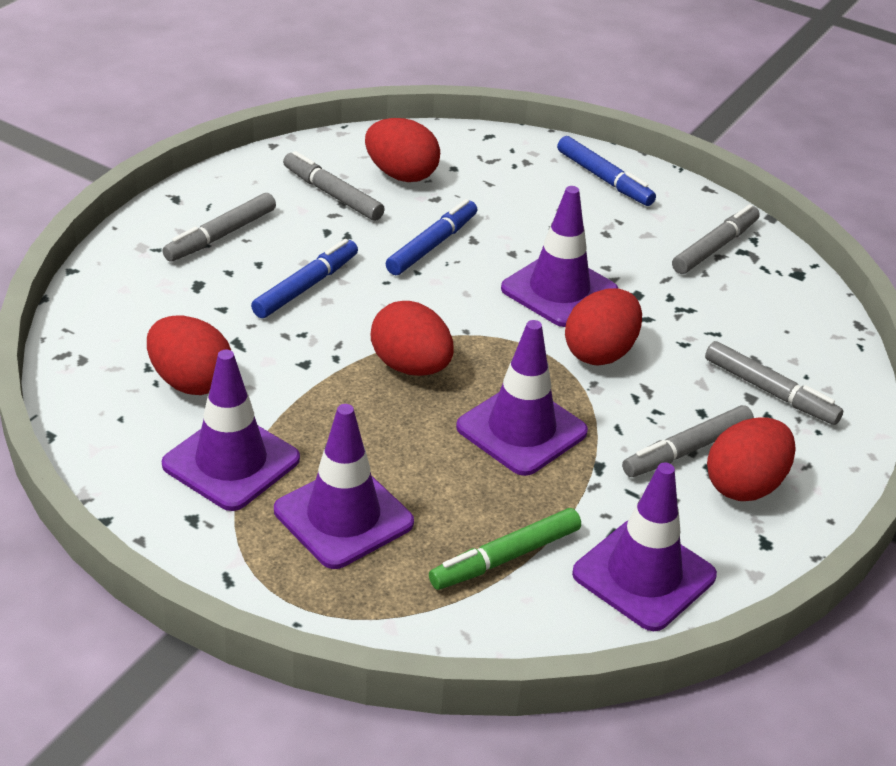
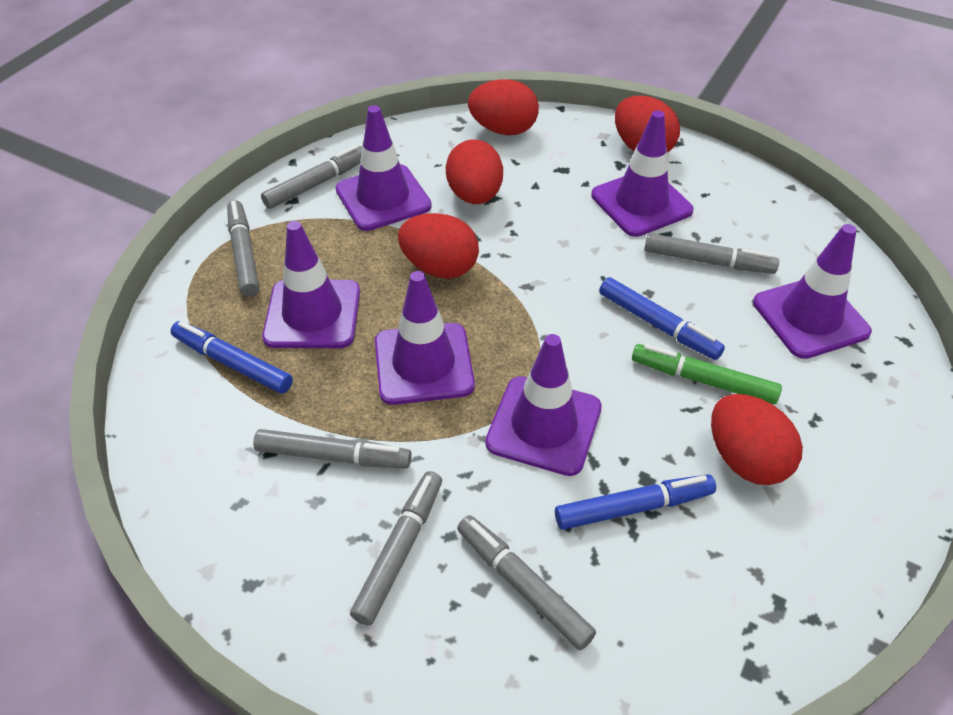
grey marker: [162,193,276,262] [283,151,385,221] [622,405,754,477] [672,204,760,274] [705,341,843,425] = 5 -> [227,200,259,297] [253,429,412,469] [261,145,362,209] [350,471,442,625] [457,515,596,650] [644,233,779,274] = 6
purple traffic cone: [162,350,300,511] [274,404,414,569] [456,320,588,476] [501,186,618,327] [572,463,717,631] = 5 -> [262,221,360,348] [336,105,432,231] [375,271,475,405] [485,334,602,476] [591,110,694,237] [753,224,872,359] = 6

